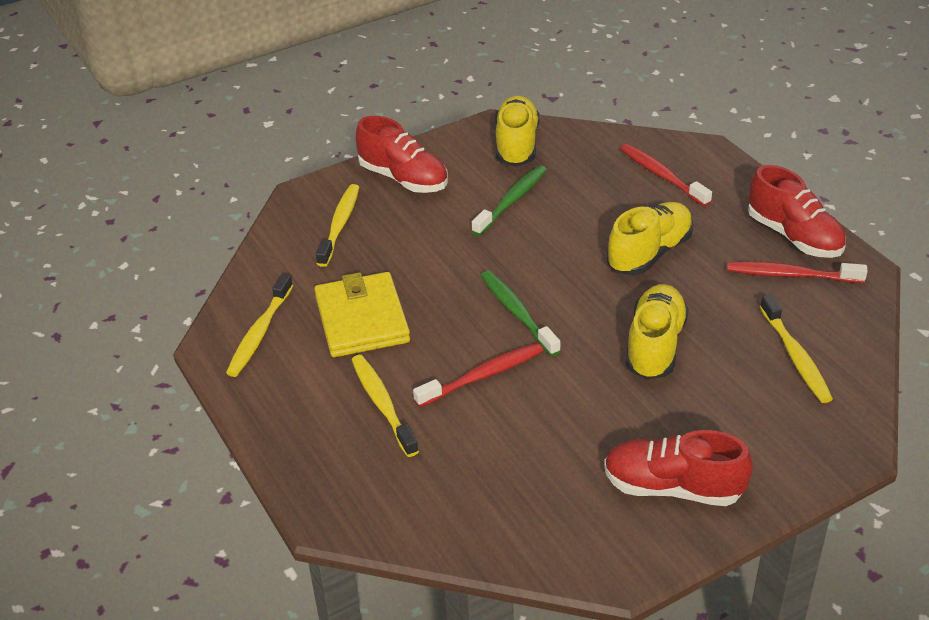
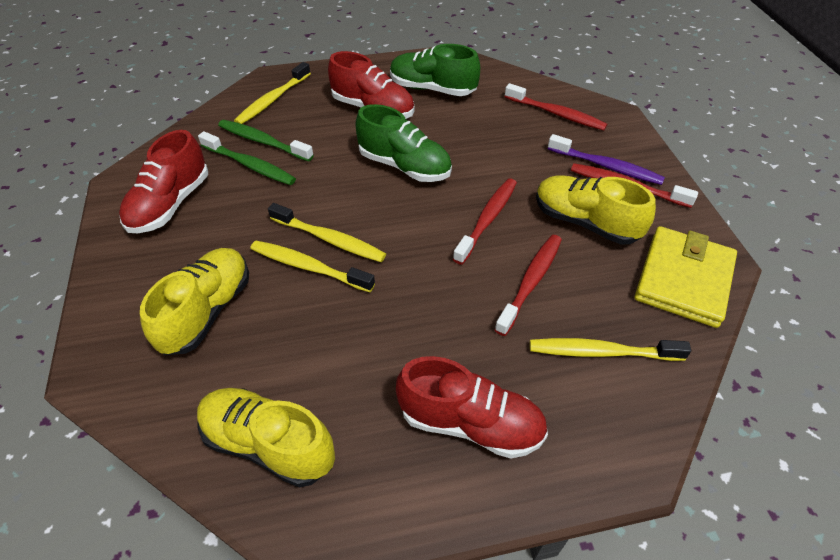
green shoe: none = 0 -> [355,104,452,182] [390,44,480,96] = 2
purple toothbrush: none = 0 -> [548,134,665,185] = 1
red toothbrush: [413,343,544,407] [620,144,712,207] [727,261,868,283] = 3 -> [453,178,517,265] [495,235,562,336] [505,83,607,130] [571,163,698,208] = 4

